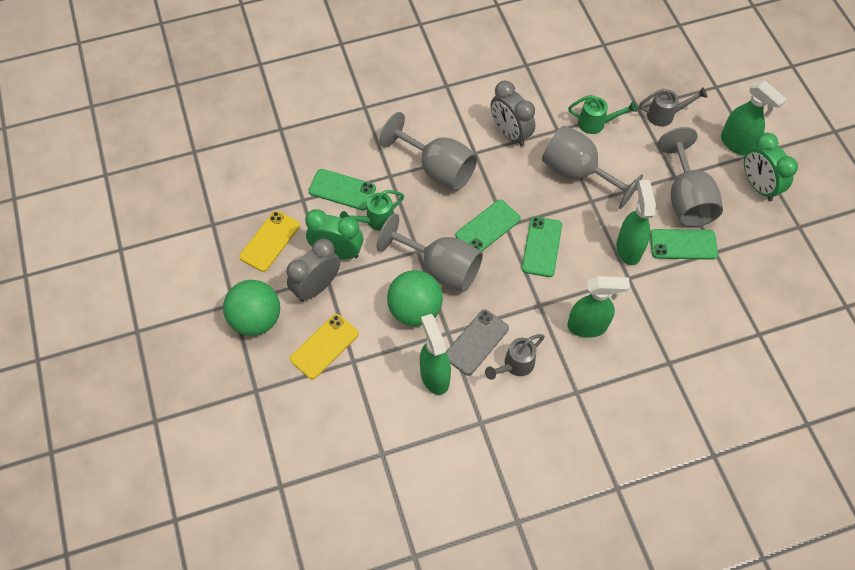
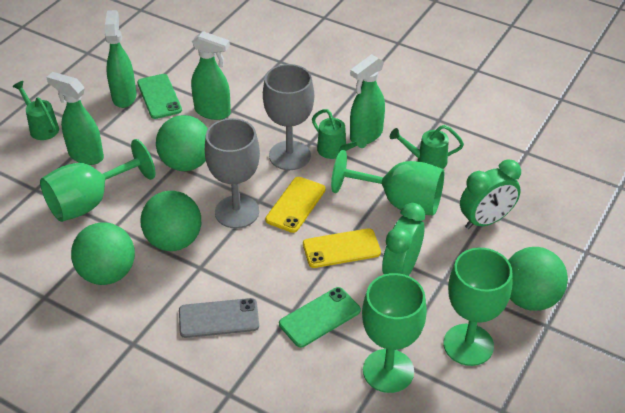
green ball: [223,280,280,336] [387,270,443,326] = 2 -> [71,223,135,285] [141,191,201,251] [156,115,208,171] [508,247,568,311] = 4
green goblet: none = 0 -> [40,139,155,222] [331,150,444,216] [362,273,427,393] [443,248,512,366] = 4
green phone: [308,169,376,211] [455,200,521,252] [522,216,562,277] [650,229,718,260] = 4 -> [137,74,182,119] [279,287,361,348] = 2
green watering can: [340,190,404,231] [568,95,637,134] = 2 -> [12,81,59,140] [312,109,367,159] [390,125,464,169] = 3
grey clock: [287,239,340,302] [491,81,535,147] = 2 -> none = 0
grey goblet: [377,213,483,292] [380,112,477,191] [542,125,643,209] [658,127,723,227] = 4 -> [205,118,260,228] [263,64,314,170] = 2
grey watering can: [485,334,545,380] [639,87,708,127] = 2 -> none = 0

